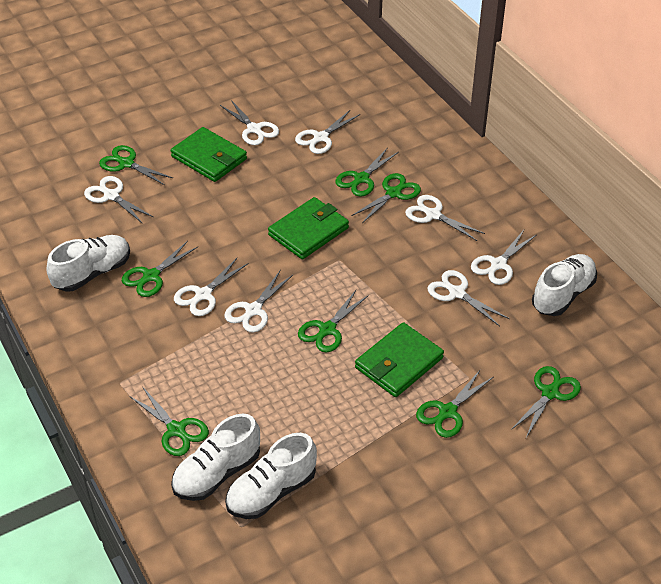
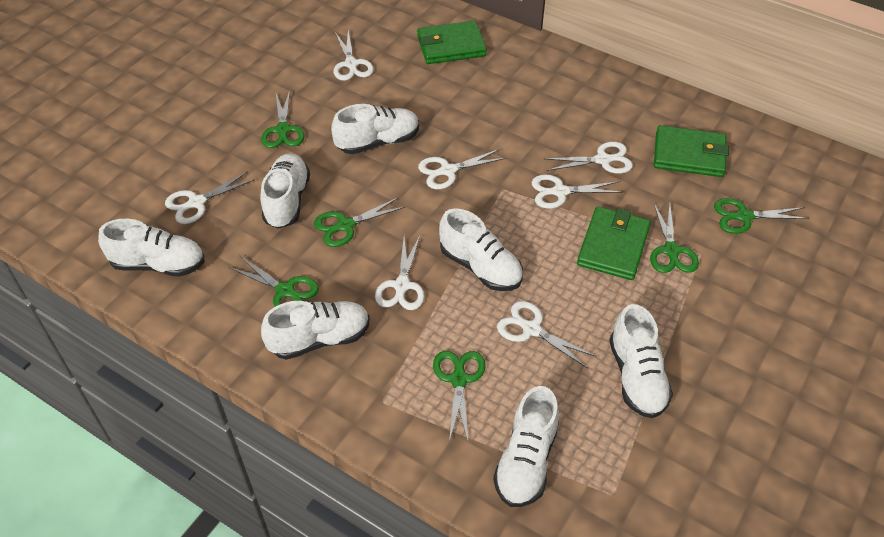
green scissors: [99,145,173,185] [122,241,198,297] [129,386,209,456] [298,290,369,353] [335,147,399,197] [351,173,421,223] [416,370,493,438] [511,366,581,438] = 8 -> [229,255,319,307] [261,90,304,148] [314,197,405,247] [433,351,486,442] [650,203,699,273] [714,198,809,234] = 6
white scissors: [84,176,153,224] [174,258,248,316] [220,100,279,145] [224,270,293,332] [295,110,360,154] [405,195,485,241] [428,270,510,326] [471,230,536,285] = 8 -> [165,171,255,224] [334,31,374,81] [375,236,424,310] [418,149,506,189] [497,301,596,368] [531,174,623,209] [544,142,633,174] = 7
white shoe: [47,235,130,292] [171,414,260,501] [225,433,317,519] [532,254,597,316] = 4 -> [98,219,205,277] [260,153,310,229] [261,301,370,360] [331,104,419,154] [439,208,523,291] [493,386,559,507] [609,304,673,418] = 7

